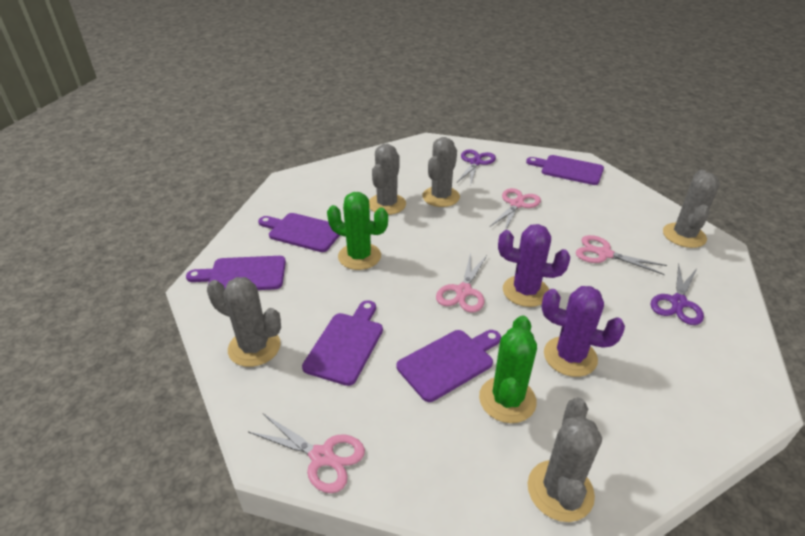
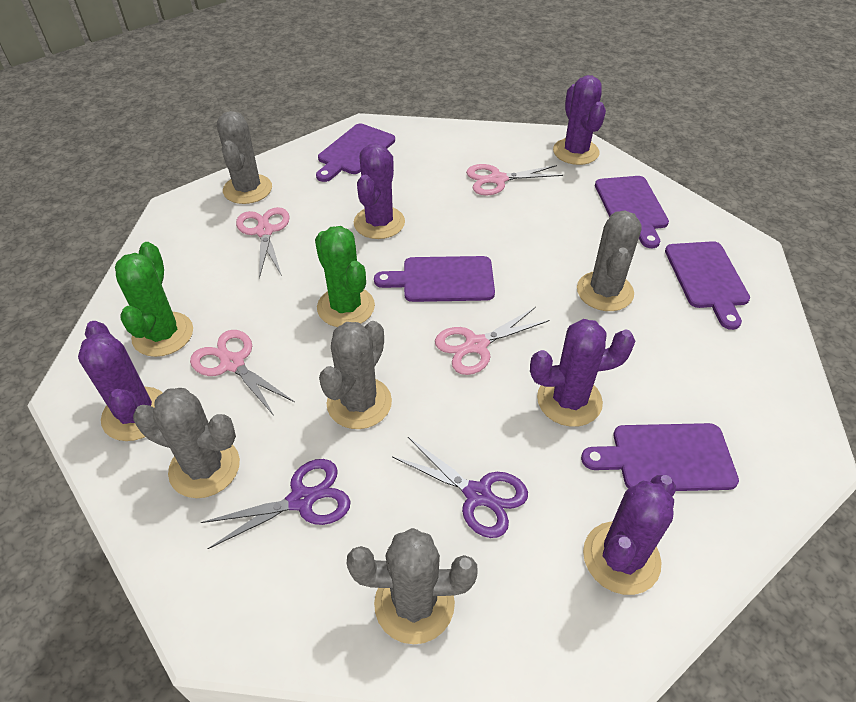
purple cactus: [498,224,570,307] [542,286,625,377] = 2 -> [78,321,162,441] [354,144,405,239] [530,319,635,427] [553,75,606,165] [583,475,676,595] = 5

